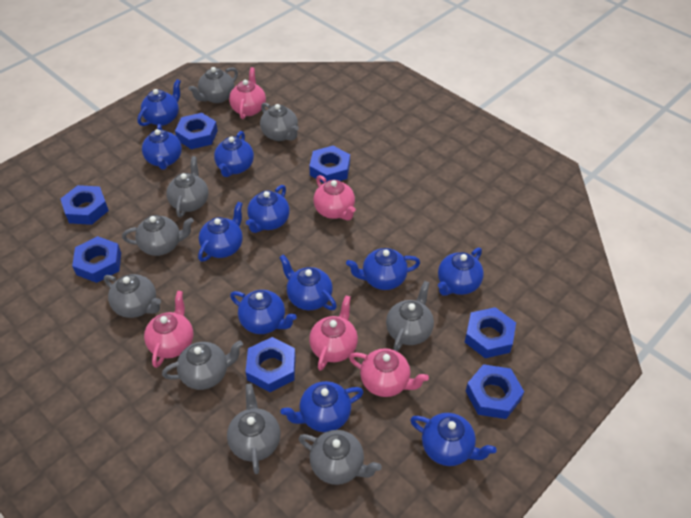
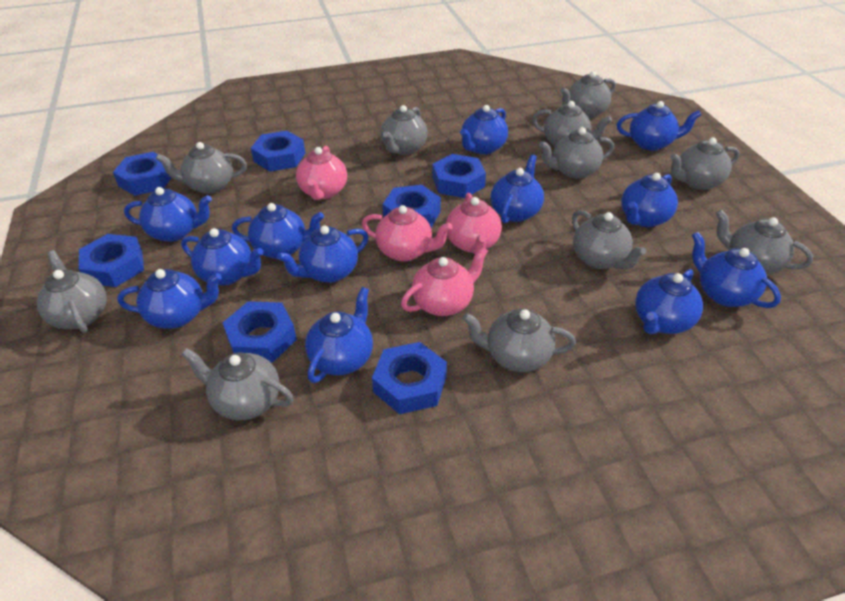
blue teapot: [138,79,181,126] [142,124,182,170] [198,201,243,262] [214,131,254,177] [230,290,297,334] [246,185,290,233] [279,255,337,310] [280,381,364,432] [346,248,420,290] [410,413,497,466] [438,248,484,296] = 11 -> [117,269,222,329] [124,187,212,242] [181,228,263,286] [232,203,324,259] [277,225,369,283] [305,287,373,383] [460,105,508,155] [491,154,544,224] [617,101,701,151] [621,173,678,227] [635,269,703,334] [692,232,781,308] = 12
grey teapot: [104,274,161,318] [122,215,194,256] [162,340,243,390] [167,156,209,217] [188,67,238,103] [227,384,280,474] [260,103,299,141] [298,430,382,485] [386,281,434,351] = 9 -> [37,250,107,333] [156,142,247,194] [181,348,294,420] [381,105,428,155] [463,308,576,372] [532,101,612,147] [539,127,614,179] [560,71,616,118] [572,210,646,270] [670,138,739,190] [715,210,813,274] = 11
pink teapot: [144,291,193,368] [229,67,266,119] [309,295,358,371] [313,175,356,220] [349,348,429,397] = 5 -> [296,146,347,200] [362,205,453,261] [401,247,488,316] [446,193,502,254] = 4

